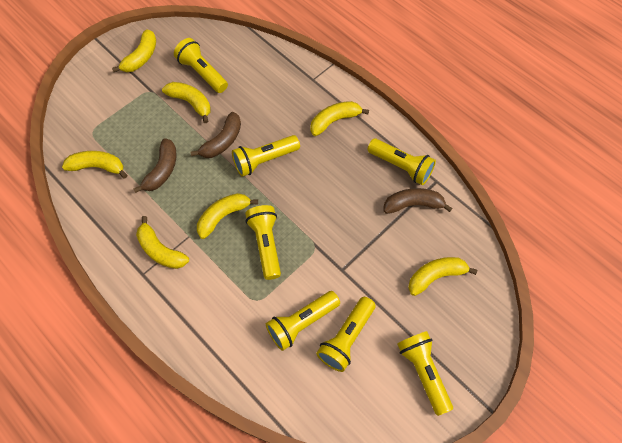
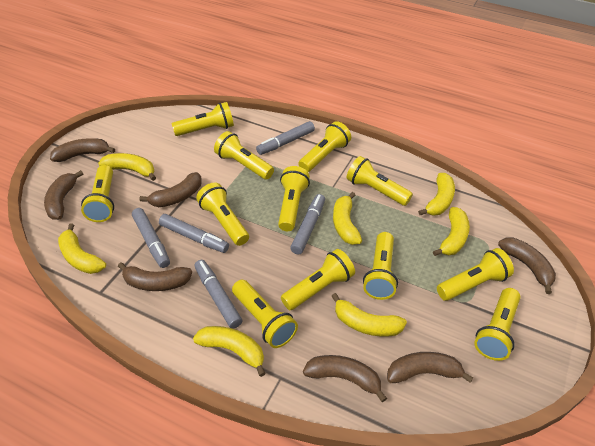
brown banana: [133,138,177,193] [191,112,241,158] [384,188,452,214] = 3 -> [44,170,83,220] [50,138,115,162] [118,262,192,291] [140,172,202,207] [303,355,387,402] [387,352,473,383] [498,238,556,294] = 7
grey marker: none = 0 -> [132,208,170,268] [159,214,229,253] [195,260,242,329] [256,121,315,155] [290,194,325,255] = 5
yellow flashlight: [174,38,228,93] [232,135,300,177] [245,205,281,280] [266,291,340,351] [316,297,376,372] [367,138,436,185] [397,331,453,416] = 7 -> [81,165,114,222] [172,102,234,136] [196,182,249,246] [214,131,274,180] [232,280,298,348] [278,166,310,231] [281,249,355,310] [298,121,351,172] [347,156,413,206] [363,232,398,300] [437,248,514,301] [474,288,521,361] = 12

